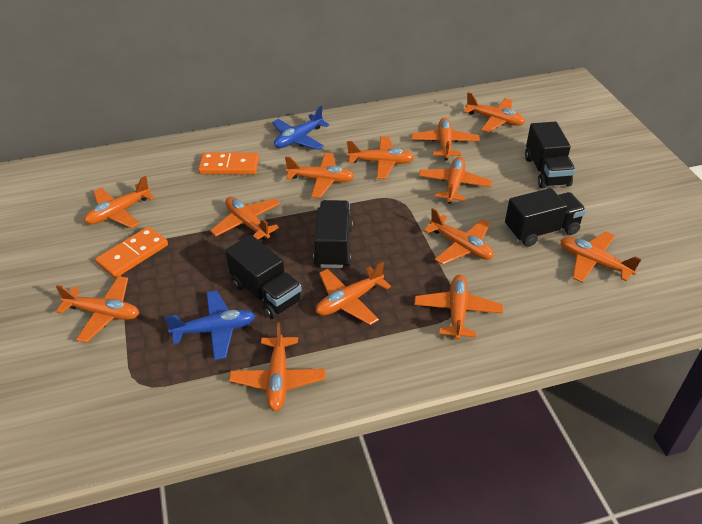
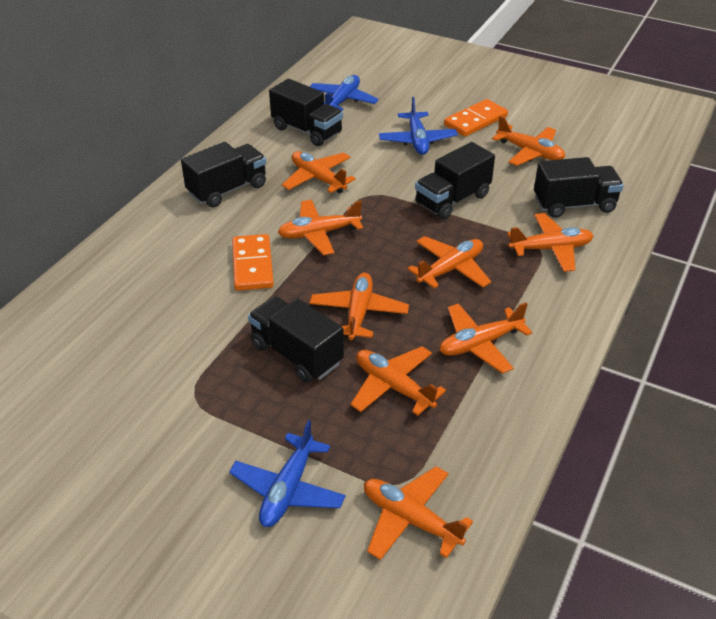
black truck: [225,235,302,319] [313,200,353,268] [505,188,586,247] [525,122,576,189] = 4 -> [181,142,266,208] [248,296,344,383] [269,79,343,146] [415,142,495,219] [534,157,624,218] = 5
blue plane: [165,291,256,360] [272,106,330,150] = 2 -> [229,420,346,527] [309,75,379,111] [379,97,458,155] = 3
orange plane: [56,276,139,343] [84,176,155,228] [210,197,280,241] [229,322,326,411] [285,153,355,198] [316,262,391,325] [347,136,415,179] [411,118,480,160] [414,275,503,340] [419,157,492,204] [423,208,494,265] [463,92,525,133] [560,232,641,283] = 13 -> [278,200,363,255] [282,151,356,194] [309,273,409,341] [350,346,446,416] [364,466,473,560] [408,236,491,288] [439,302,532,374] [492,116,565,166] [507,213,593,272] = 9

